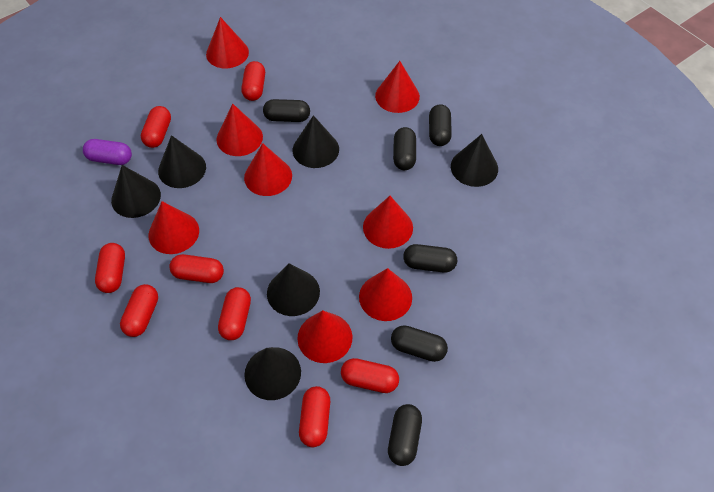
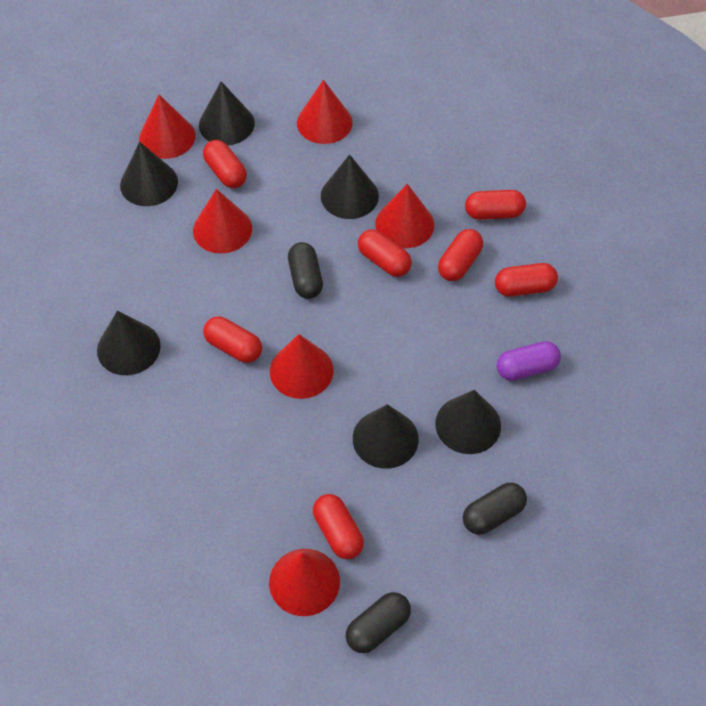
black capsule: [263,99,310,122] [388,404,422,466] [391,325,448,362] [393,127,416,170] [403,244,457,273] [429,104,452,146] = 6 -> [288,242,323,299] [345,592,411,653] [463,483,527,535] = 3
red capsule: [95,243,125,293] [120,284,158,337] [141,106,171,148] [169,254,224,283] [218,287,251,340] [241,61,265,101] [299,386,330,447] [341,358,399,393] = 8 -> [203,140,247,188] [203,316,262,363] [313,494,364,559] [358,229,412,277] [438,229,483,281] [465,190,526,220] [495,263,558,297] = 7
red cone: [149,201,199,254] [206,17,249,68] [216,104,263,156] [244,143,292,196] [297,310,352,363] [359,268,412,321] [363,196,413,249] [375,61,420,113] = 8 -> [139,95,195,159] [193,189,252,254] [269,549,340,616] [270,334,334,399] [297,80,353,144] [375,184,434,248] = 6

